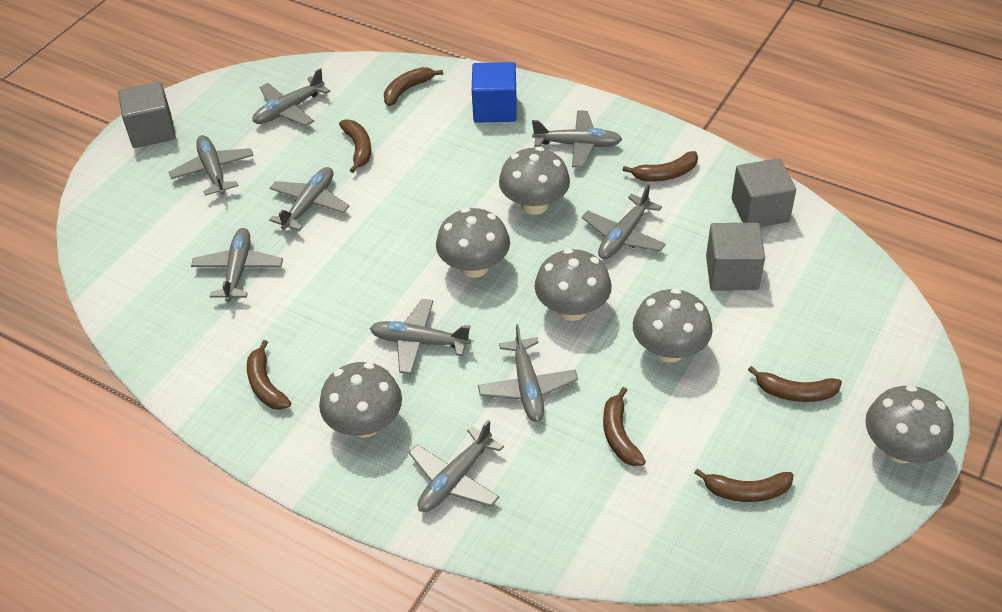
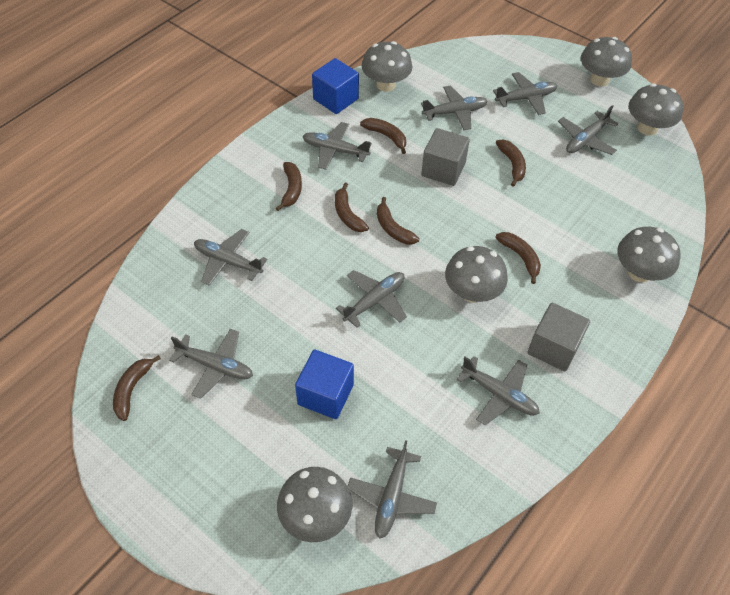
blue cube: [472,62,517,123] = 1 -> [295,350,354,419] [312,58,359,114] = 2
grey cube: [118,82,176,148] [706,223,765,290] [731,158,796,227] = 3 -> [421,128,470,186] [528,303,590,371] = 2

